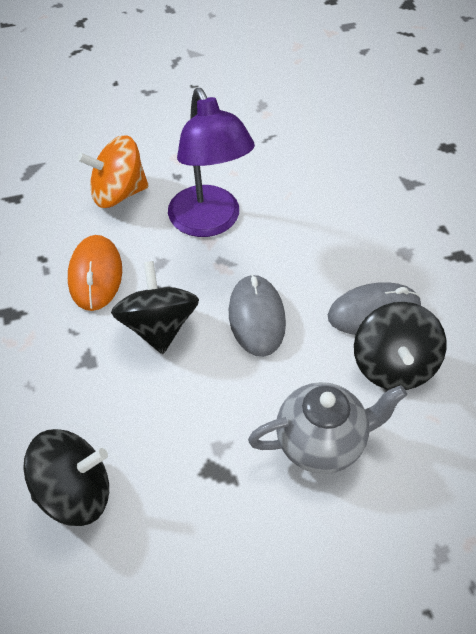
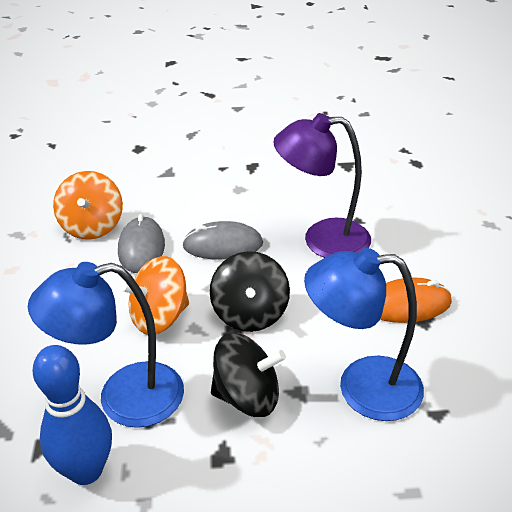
black spinning top: [23,429,109,526] [111,261,199,354] [354,302,447,390] = 3 -> [210,251,290,332] [211,333,286,417] = 2
blue bowling pin: none = 0 -> [33,345,112,485] = 1
blue lamp: none = 0 -> [28,262,184,428] [304,248,424,421] = 2
grey teapot: [248,382,407,474] = 1 -> none = 0
orange spinning top: [78,135,149,208] = 1 -> [53,171,123,240] [121,256,189,335] = 2

